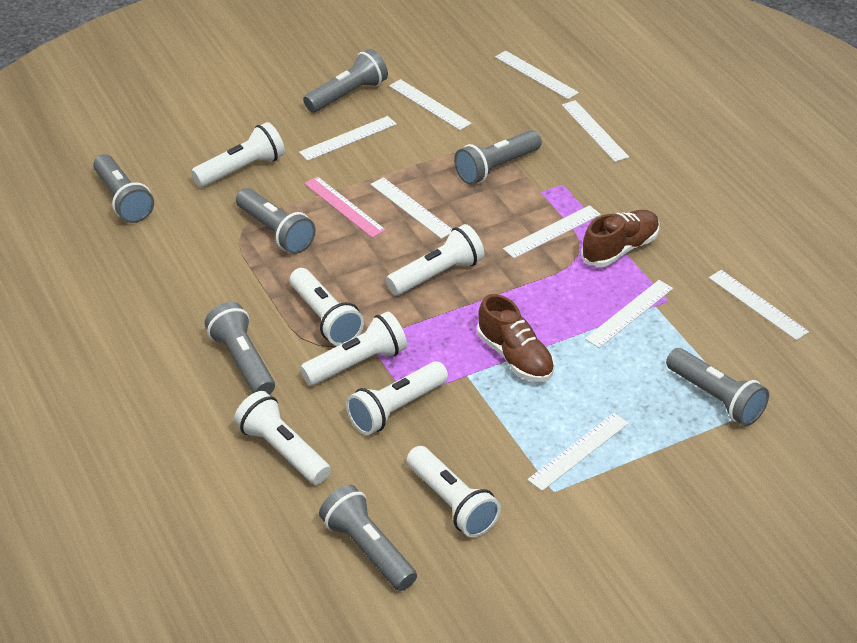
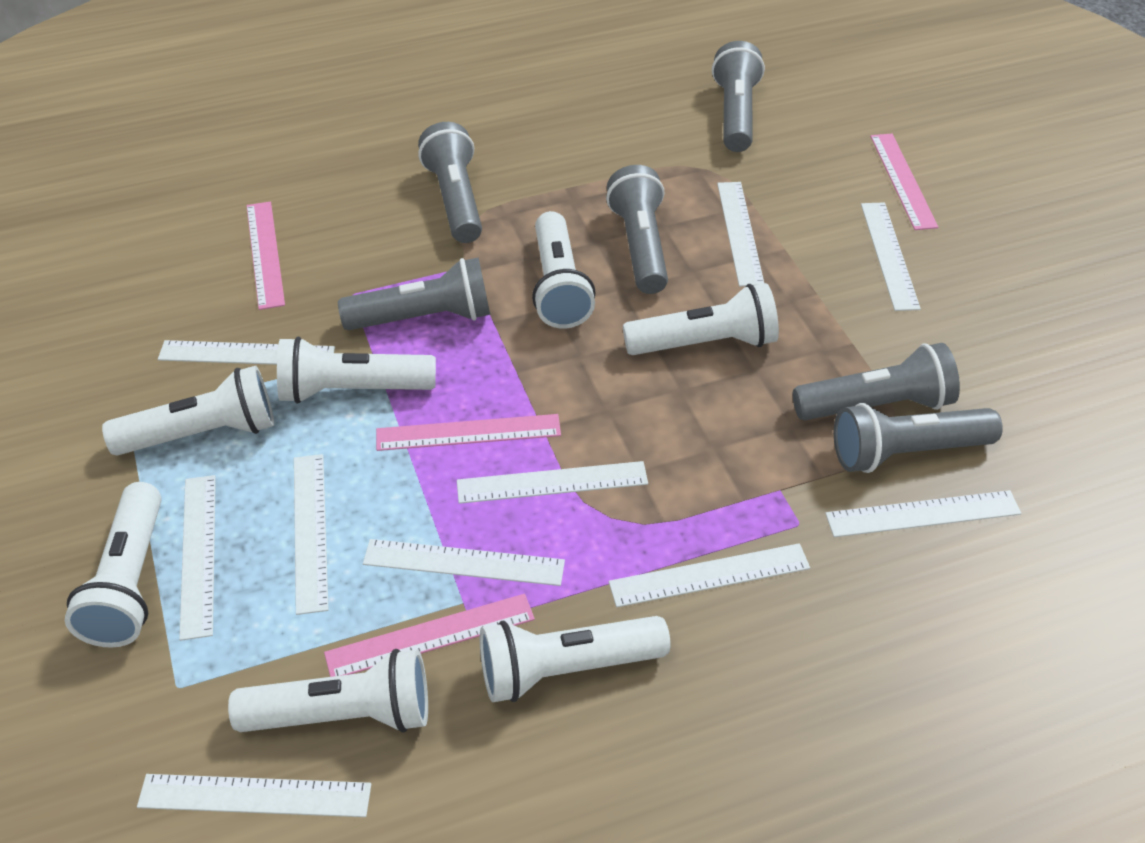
brown shoe: [477,294,555,382] [581,210,659,267] = 2 -> none = 0
grey flashlight: [93,154,154,223] [205,302,275,395] [236,188,316,254] [303,49,388,112] [319,485,417,591] [454,130,542,185] [666,348,769,426] = 7 -> [338,257,490,330] [418,122,482,243] [606,165,668,294] [712,41,765,152] [793,343,960,421] [834,403,1003,473] = 6
pink ruler: [304,176,386,238] = 1 -> [247,202,285,310] [324,594,535,677] [376,414,561,451] [870,134,938,230] = 4
white ruler: [299,116,397,161] [370,177,452,239] [389,79,472,130] [495,51,579,99] [503,205,601,258] [527,413,629,491] [562,100,629,162] [585,280,673,348] [709,270,809,340] = 9 -> [137,774,371,817] [158,340,335,365] [179,475,216,641] [294,454,328,615] [363,539,565,586] [457,461,648,504] [609,543,810,607] [717,182,765,287] [825,490,1021,537] [861,202,921,311] = 10

